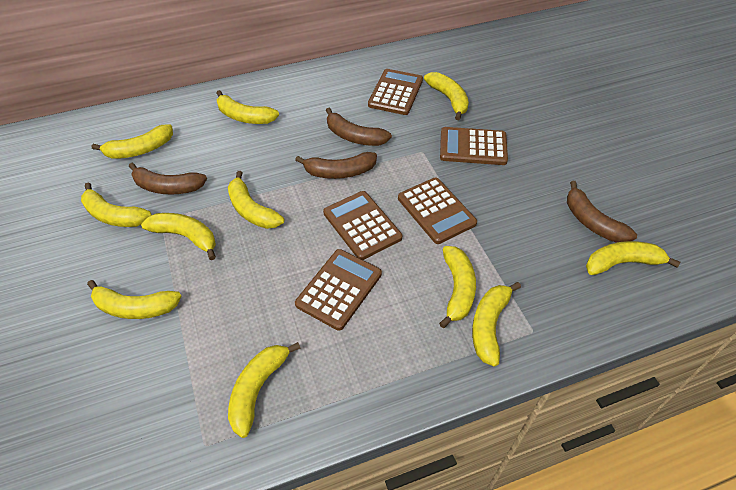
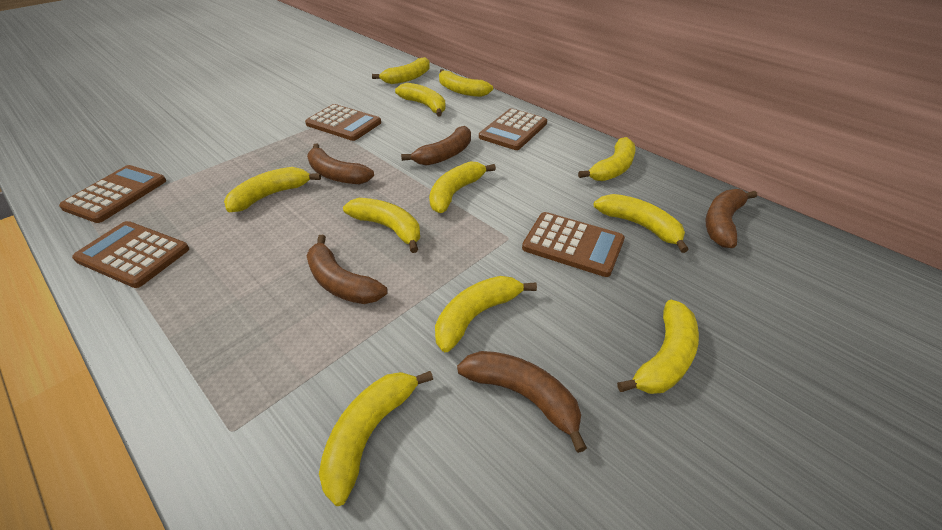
brown banana: [129,163,207,195] [295,152,377,179] [326,108,392,146] [567,181,637,243] = 4 -> [306,235,388,304] [307,143,374,184] [401,126,471,166] [457,351,587,453] [705,189,757,248] = 5

